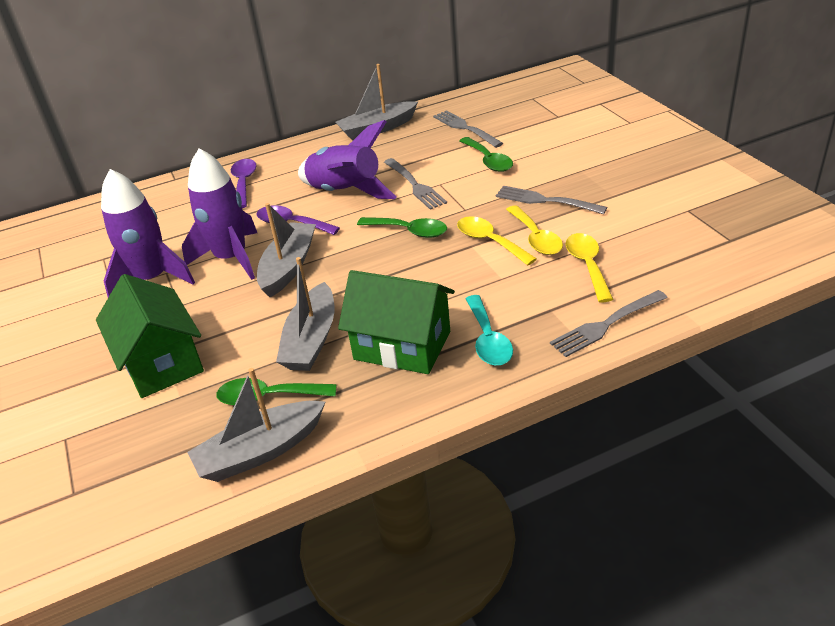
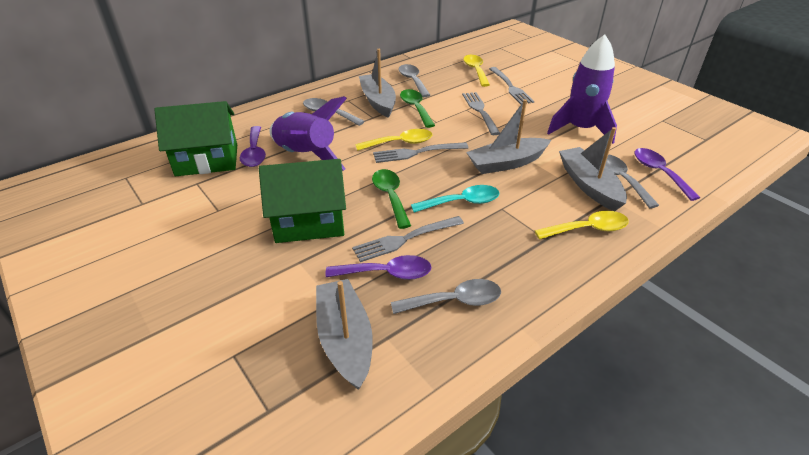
green spoon: [216,378,337,405] [357,217,447,238] [460,137,513,172] = 3 -> [372,169,411,229] [400,89,435,128] = 2
grey spoon: none = 0 -> [303,98,365,126] [391,279,501,314] [399,64,430,97] [605,154,659,209] = 4
purple rocket: [101,169,195,297] [182,148,257,280] [298,120,397,199] = 3 -> [269,96,347,171] [547,35,617,144] = 2
purple spoon: [231,159,256,208] [257,205,340,235] = 2 -> [240,126,266,167] [325,255,431,280] [634,148,701,201] = 3

